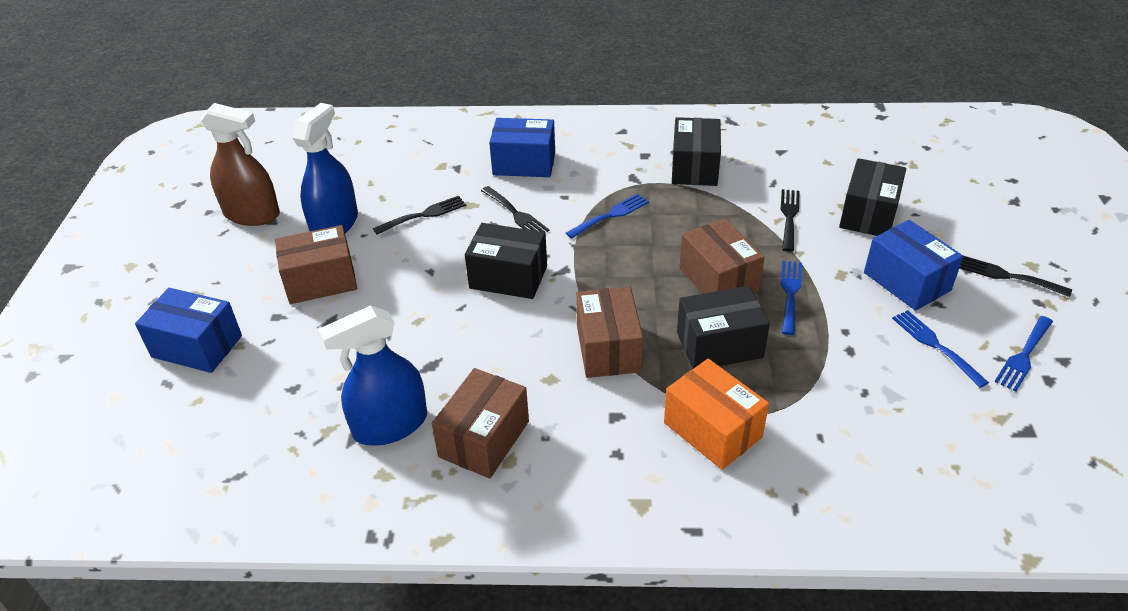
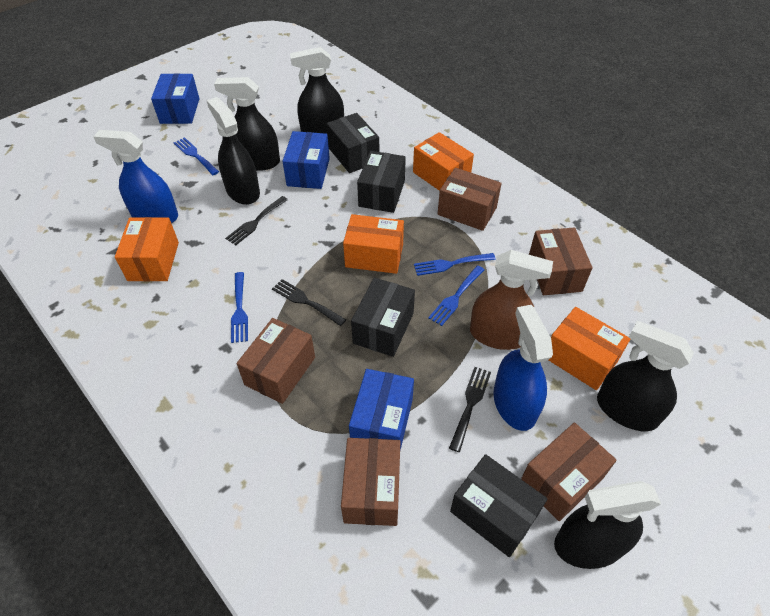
black fork: [373,196,466,234] [481,186,549,232] [781,189,800,251] [960,256,1072,297] = 4 -> [225,196,288,245] [272,279,346,326] [449,367,491,452] = 3
black spray bottle: none = 0 -> [207,97,260,205] [214,77,280,171] [290,47,344,134] [554,481,661,569] [597,321,694,431] = 5
brown box: [275,225,357,304] [432,368,529,478] [576,286,643,378] [679,219,765,294] = 4 -> [237,318,315,404] [341,438,401,526] [438,168,502,231] [521,423,617,521] [529,227,592,295] = 5
orange box: [664,359,769,470] = 1 -> [115,217,179,281] [343,214,404,274] [413,132,474,191] [549,307,630,390] = 4

